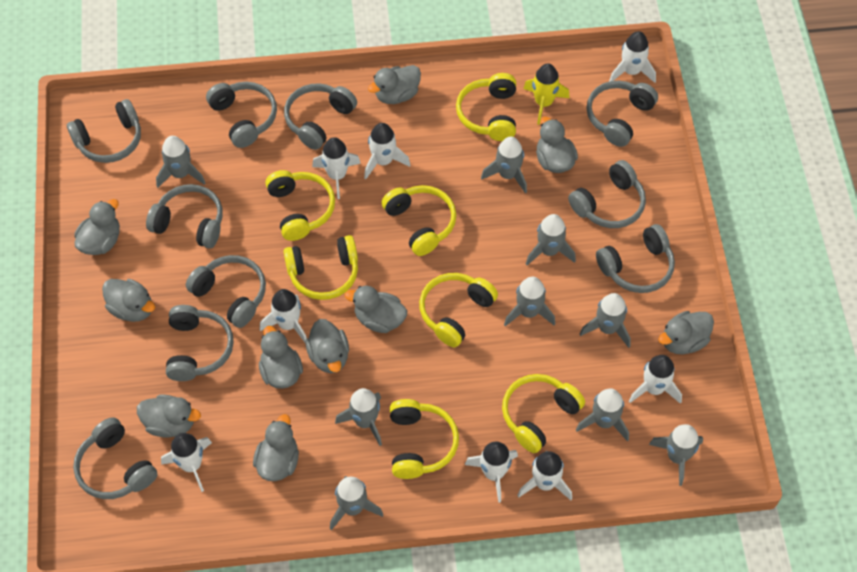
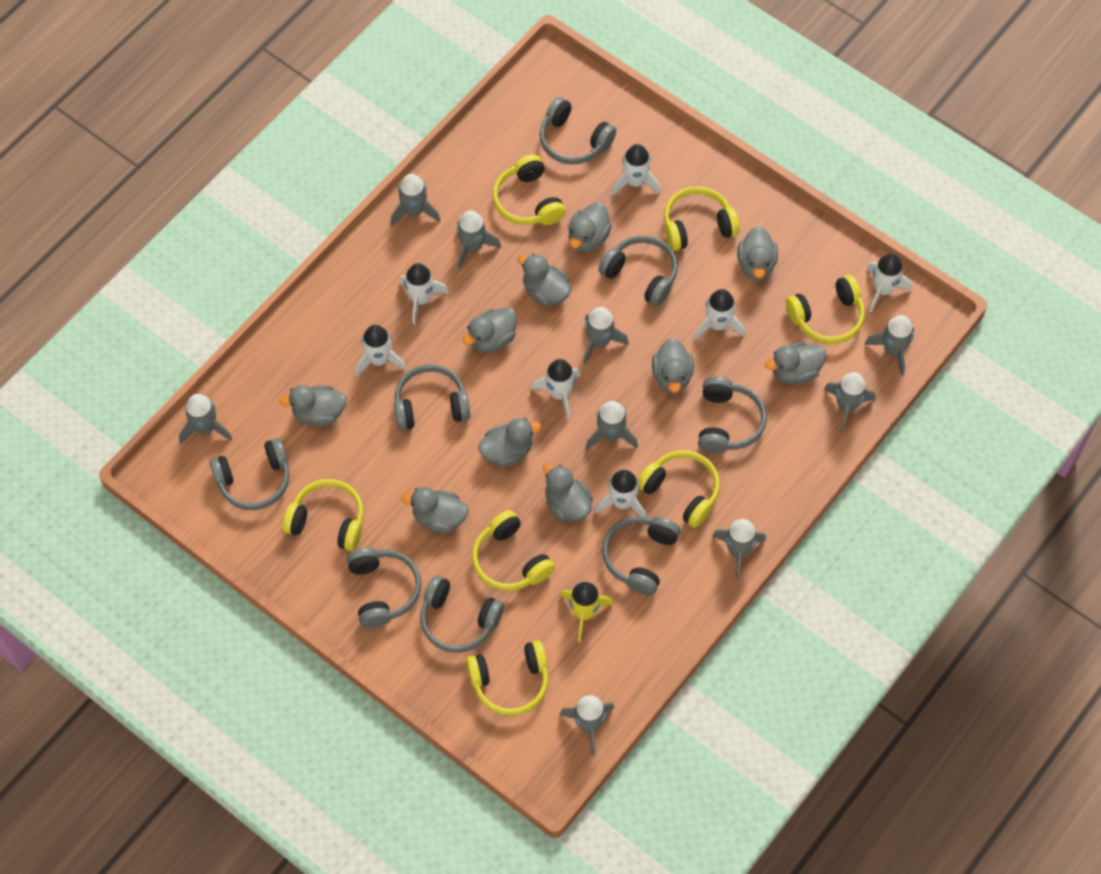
grey headphones: [67,99,141,163] [73,417,158,499] [146,184,223,249] [166,305,234,381] [186,255,266,328] [206,82,277,148] [284,83,357,150] [568,160,646,228] [586,81,658,147] [596,224,675,293] = 10 -> [209,438,290,510] [347,548,421,628] [394,364,470,431] [420,576,504,653] [540,97,616,164] [598,235,678,306] [602,516,680,596] [698,377,767,454] = 8
white rocket: [161,433,212,492] [260,289,307,344] [312,137,361,199] [364,123,410,179] [465,441,518,503] [517,451,572,500] [609,31,656,83] [629,355,682,404] = 8 -> [355,325,407,377] [400,263,449,325] [531,359,580,420] [594,470,646,517] [611,144,661,196] [694,289,745,340] [867,254,912,312] = 7

